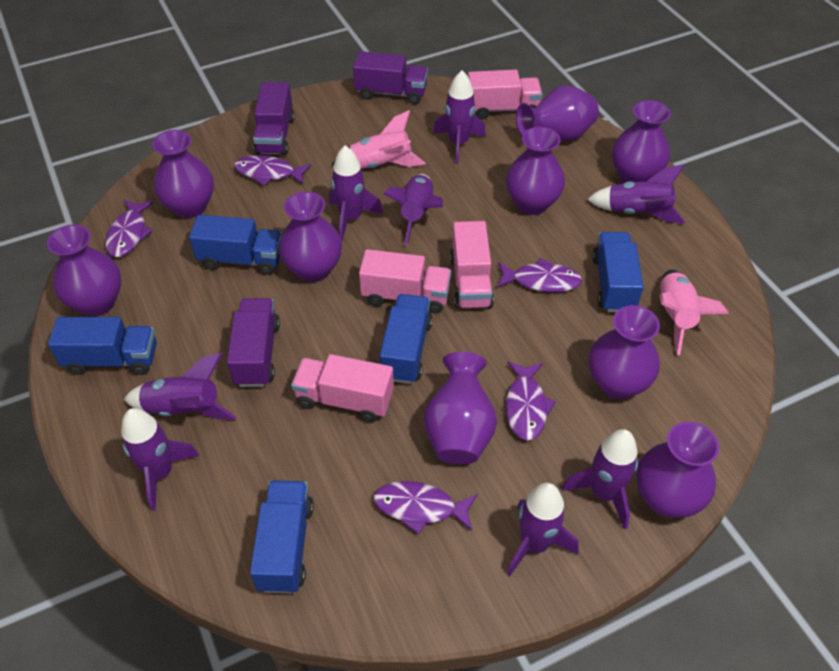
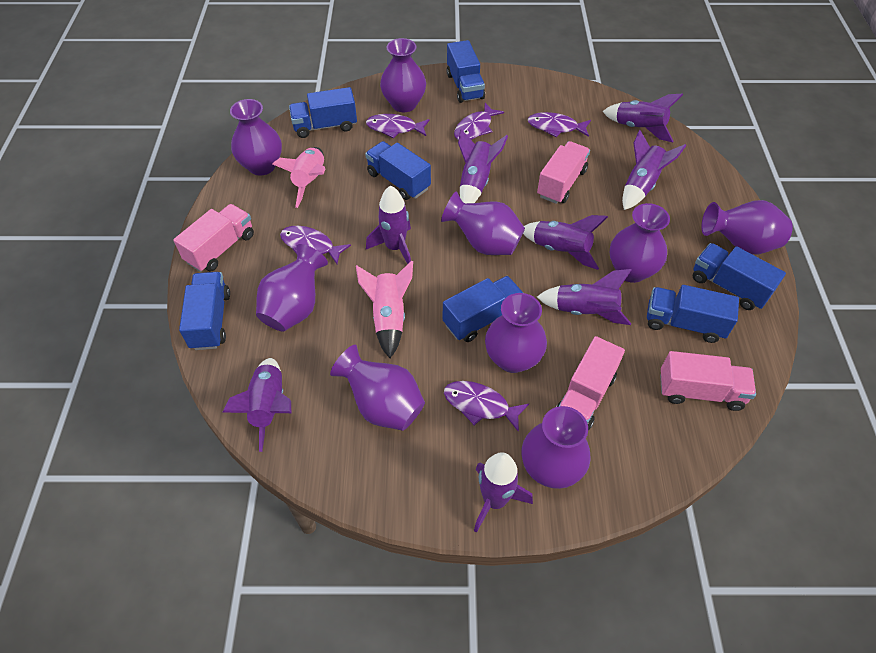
blue truck: [48,317,157,375] [189,215,282,275] [250,480,314,594] [380,294,433,384] [592,232,644,312] = 5 -> [179,272,230,350] [289,87,357,138] [365,141,431,200] [443,276,523,342] [446,40,485,103] [647,285,739,343] [693,243,786,310] = 7
purple truck: [227,298,280,387] [253,82,295,155] [353,51,428,104] = 3 -> none = 0

